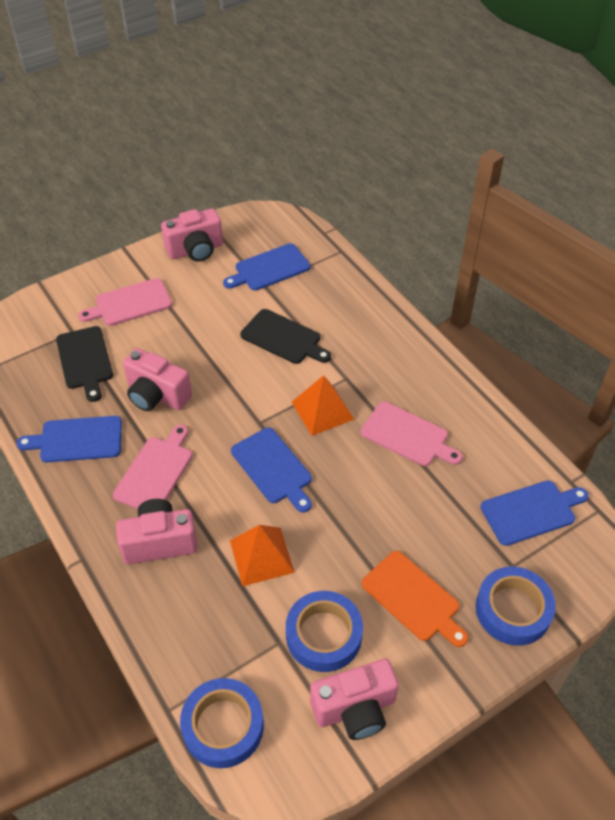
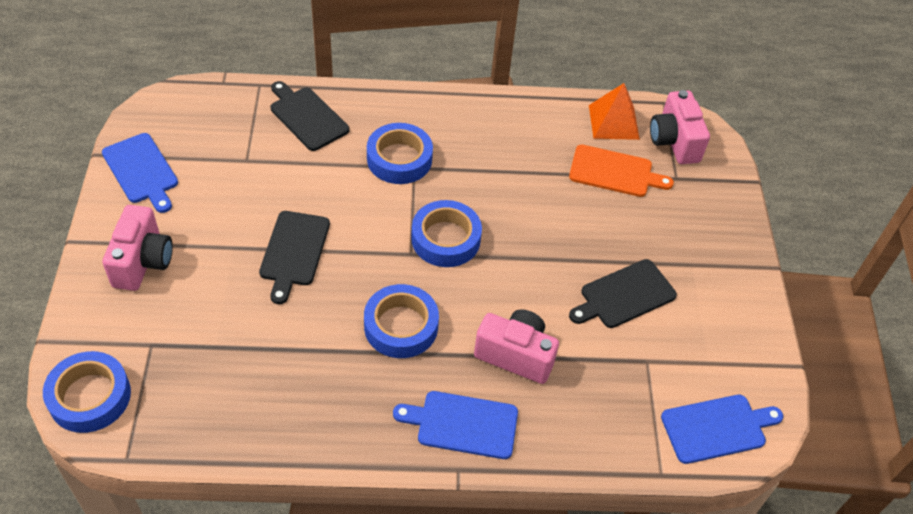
black cutting board: [56,326,113,402] [240,309,331,364] = 2 -> [259,211,330,304] [271,81,349,151] [569,259,677,328] = 3
blue cutting board: [17,416,122,462] [223,243,311,291] [231,427,312,512] [481,480,589,546] = 4 -> [102,133,178,213] [393,391,518,459] [661,395,783,464] = 3
blue tape: [180,678,264,768] [286,591,363,672] [476,567,556,646] = 3 -> [43,351,131,433] [364,284,439,358] [367,123,433,184] [411,200,482,267] = 4
orange pyramid: [230,525,295,586] [292,375,354,436] = 2 -> [589,83,640,140] = 1
pink camera: [116,499,198,564] [123,348,192,411] [161,209,223,262] [310,659,399,740] = 4 -> [102,205,173,291] [474,309,559,384] [650,90,710,164] = 3
pink cutting board: [78,278,172,326] [113,425,192,509] [360,402,463,466] = 3 -> none = 0

